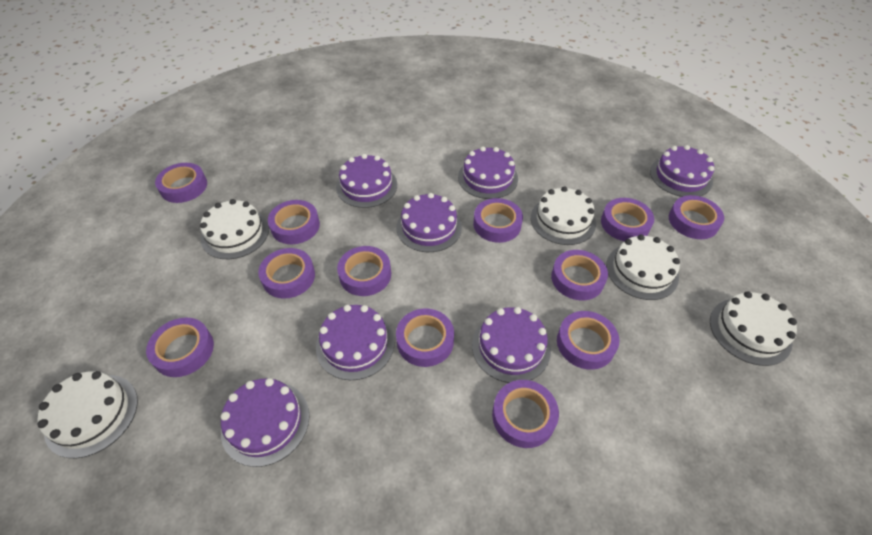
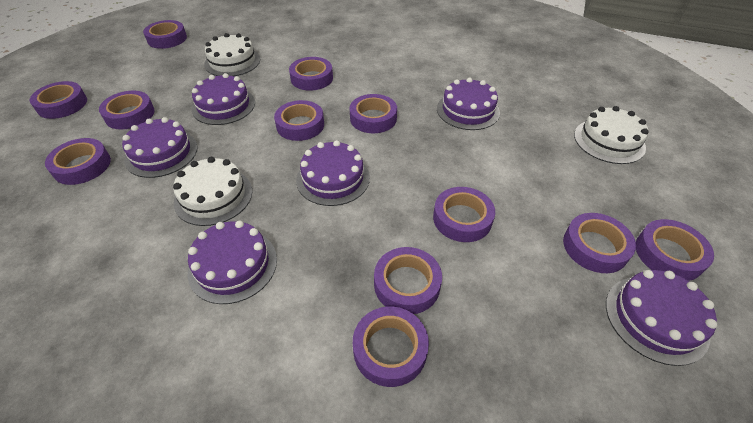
purple cake: [221,378,309,467] [316,305,394,380] [336,154,397,208] [396,193,462,252] [458,146,518,199] [472,307,551,383] [650,145,714,197] = 7 -> [122,117,197,178] [188,220,277,304] [192,73,255,125] [296,140,370,206] [437,77,500,130] [606,270,717,366] = 6
white cake: [37,371,138,458] [200,199,269,259] [531,186,596,245] [606,234,680,300] [710,291,797,366] = 5 -> [173,157,252,226] [204,33,260,76] [574,106,649,164] = 3

